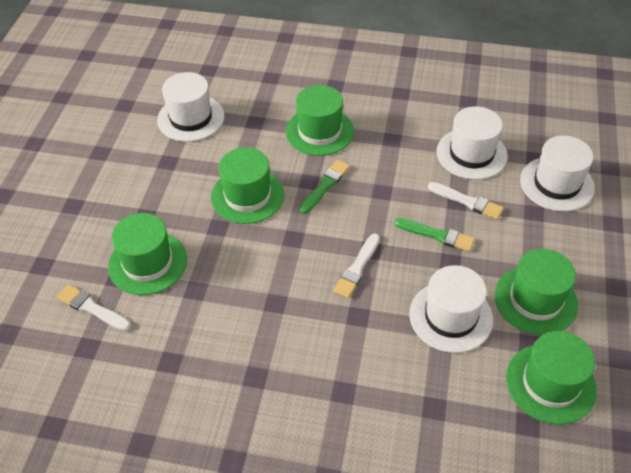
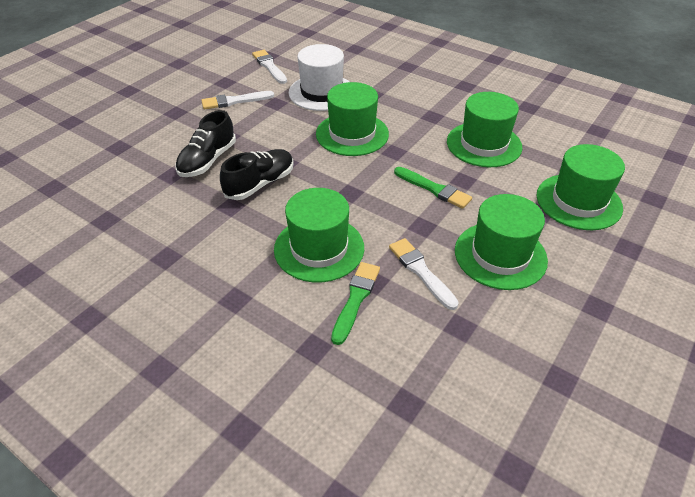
black shoe: none = 0 -> [175,110,236,177] [220,149,294,200] = 2
white hat: [157,72,225,142] [409,265,493,353] [436,106,508,180] [520,136,595,211] = 4 -> [289,44,349,111] = 1

